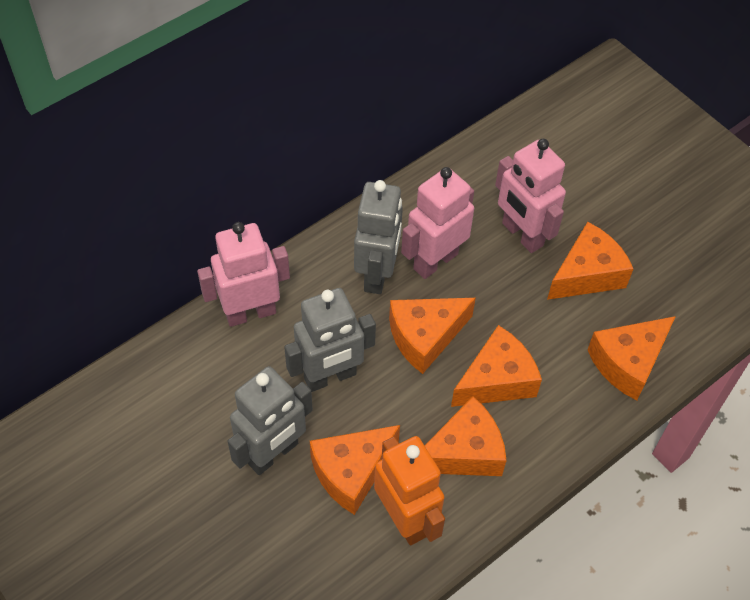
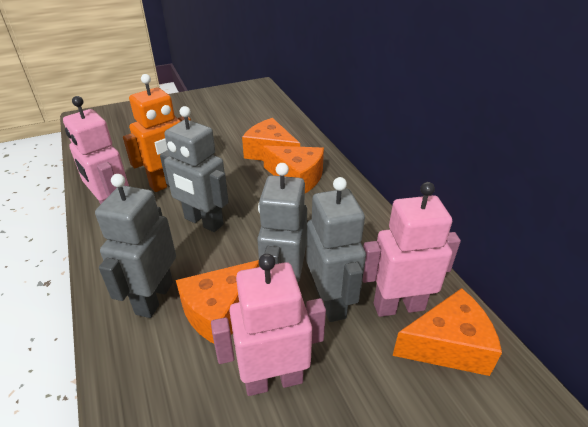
grey robot: [228,366,313,475] [284,288,376,392] [354,180,403,294] = 3 -> [95,174,176,318] [160,106,229,232] [257,163,307,282] [306,177,366,322] = 4
orange cheese: [310,425,400,515] [389,298,476,374] [425,396,507,476] [451,325,542,407] [547,222,633,300] [587,316,676,400] = 6 -> [176,260,259,344] [242,118,300,161] [263,145,324,193] [392,288,502,376] = 4

